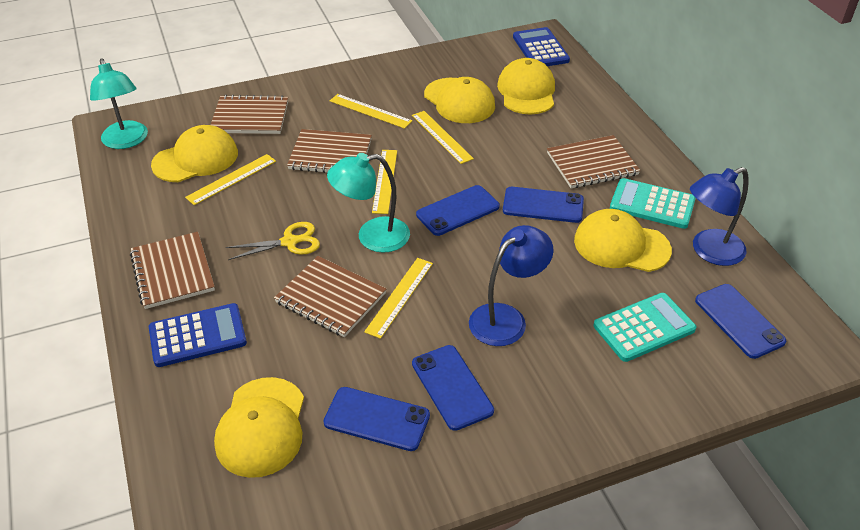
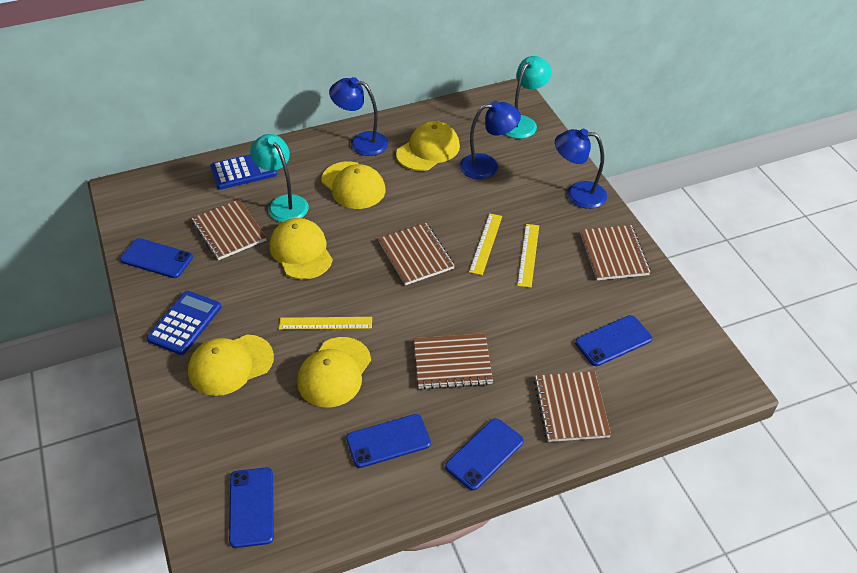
blue lamp: [469,225,553,346] [690,167,749,266] = 2 -> [329,77,388,156] [460,101,521,179] [555,129,607,209] = 3
turquoise calculator: [593,293,696,362] [610,178,696,229] = 2 -> none = 0
yellow ruler: [185,154,276,205] [330,94,412,129] [364,258,433,339] [372,150,397,214] [412,111,474,164] = 5 -> [279,317,372,330] [469,213,502,275] [517,224,539,288] = 3
yellow scissors: [226,222,320,260] = 1 -> none = 0

